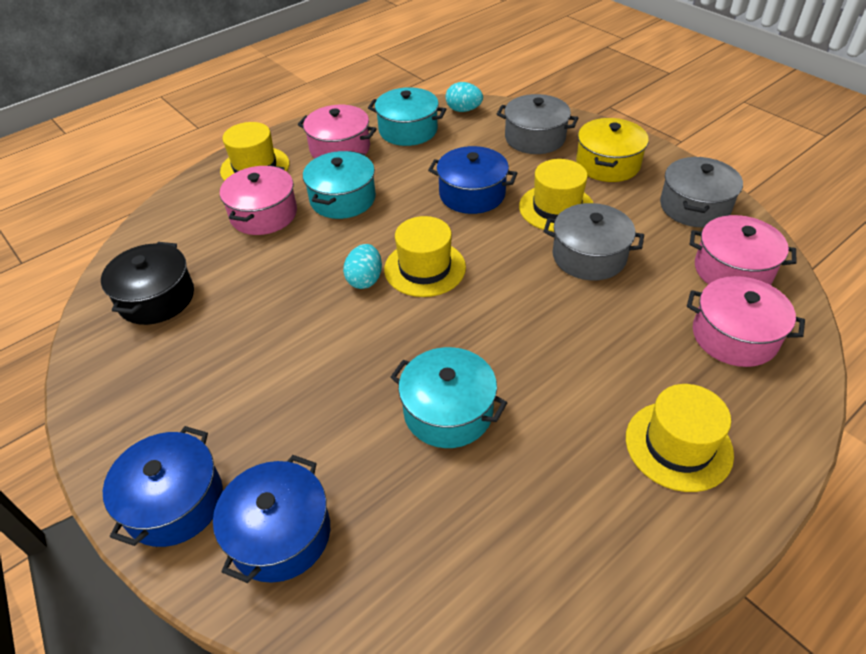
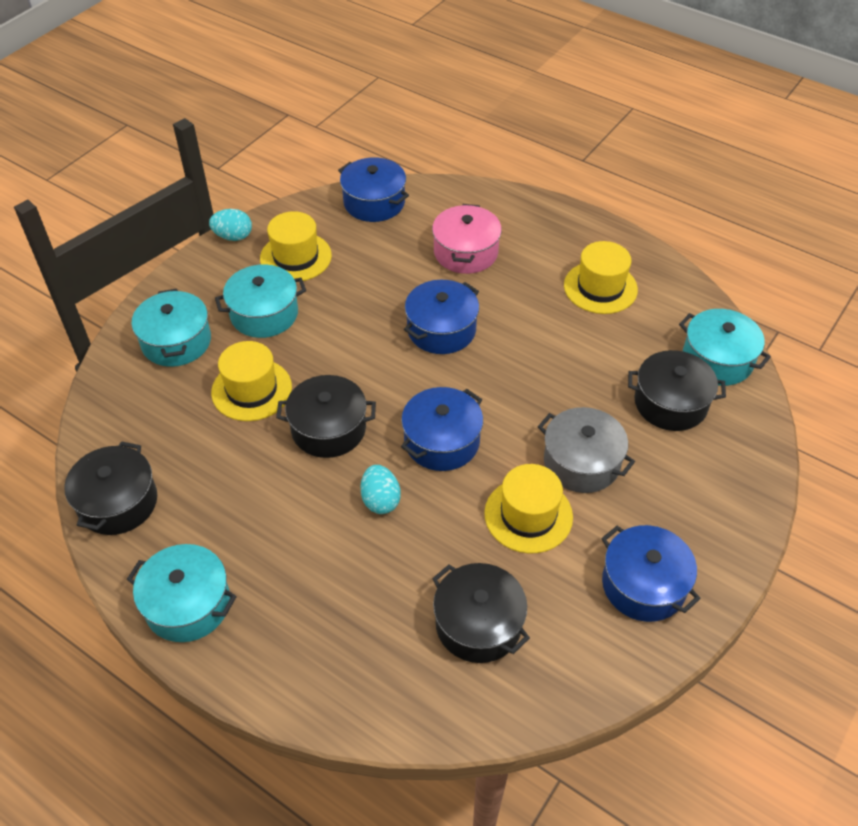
black pot: [101,242,194,325] = 1 -> [64,441,157,535] [276,375,376,458] [432,563,530,663] [628,350,726,431] = 4
blue pot: [103,426,223,547] [213,455,330,583] [428,146,517,214] = 3 -> [338,157,409,222] [401,387,483,471] [404,280,479,354] [601,525,701,622] = 4
grey pot: [497,94,578,154] [543,203,644,280] [660,157,743,228] = 3 -> [538,407,635,493] = 1
pink pot: [220,165,297,235] [298,105,377,159] [687,276,805,367] [690,215,797,285] = 4 -> [432,204,502,274] = 1
turquoise pot: [303,151,376,219] [368,87,446,146] [391,347,507,448] = 3 -> [127,544,237,642] [132,289,211,367] [215,264,306,338] [679,309,771,386] = 4
yellow pot: [576,118,649,182] = 1 -> none = 0

